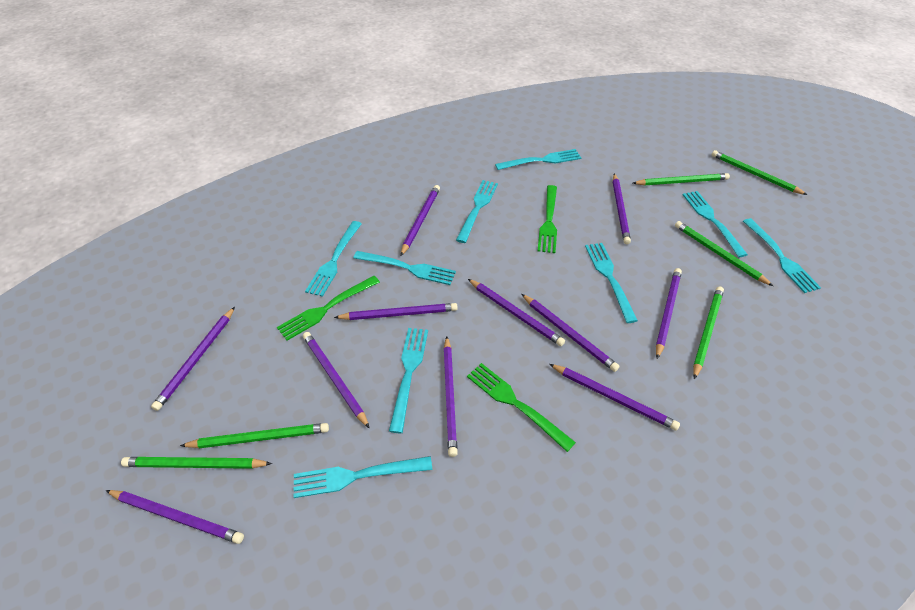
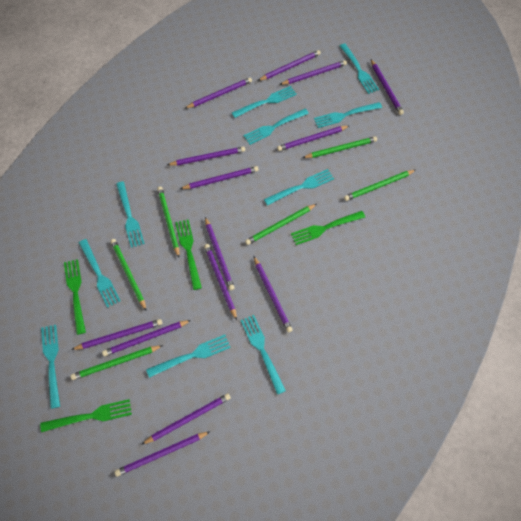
green fork: [277,276,380,341] [467,363,576,452] [537,185,557,253] = 3 -> [40,399,132,432] [64,259,86,335] [175,219,202,290] [291,211,365,245] = 4
purple pencil: [106,490,244,544] [151,307,235,411] [303,332,370,429] [334,303,458,320] [401,185,440,256] [444,336,458,457] [468,279,565,346] [521,294,619,372] [549,364,680,431] [613,173,631,244] [656,268,682,359] = 11 -> [71,319,162,350] [102,320,191,356] [115,431,211,477] [141,393,231,445] [167,146,245,166] [180,166,259,189] [185,77,252,108] [204,244,237,320] [205,217,235,290] [254,256,293,333] [258,50,321,81] [277,126,349,151] [279,60,347,85] [371,59,404,115] = 14
turquoise fork: [294,456,432,498] [305,221,362,297] [353,251,456,285] [389,328,428,433] [456,180,498,243] [495,149,581,170] [585,243,638,323] [682,191,748,257] [743,218,821,293] = 9 -> [41,325,60,409] [79,239,121,308] [116,181,145,248] [146,334,231,378] [232,86,297,118] [241,315,286,395] [243,109,309,145] [264,169,334,206] [314,102,382,128] [340,43,379,94] = 10

